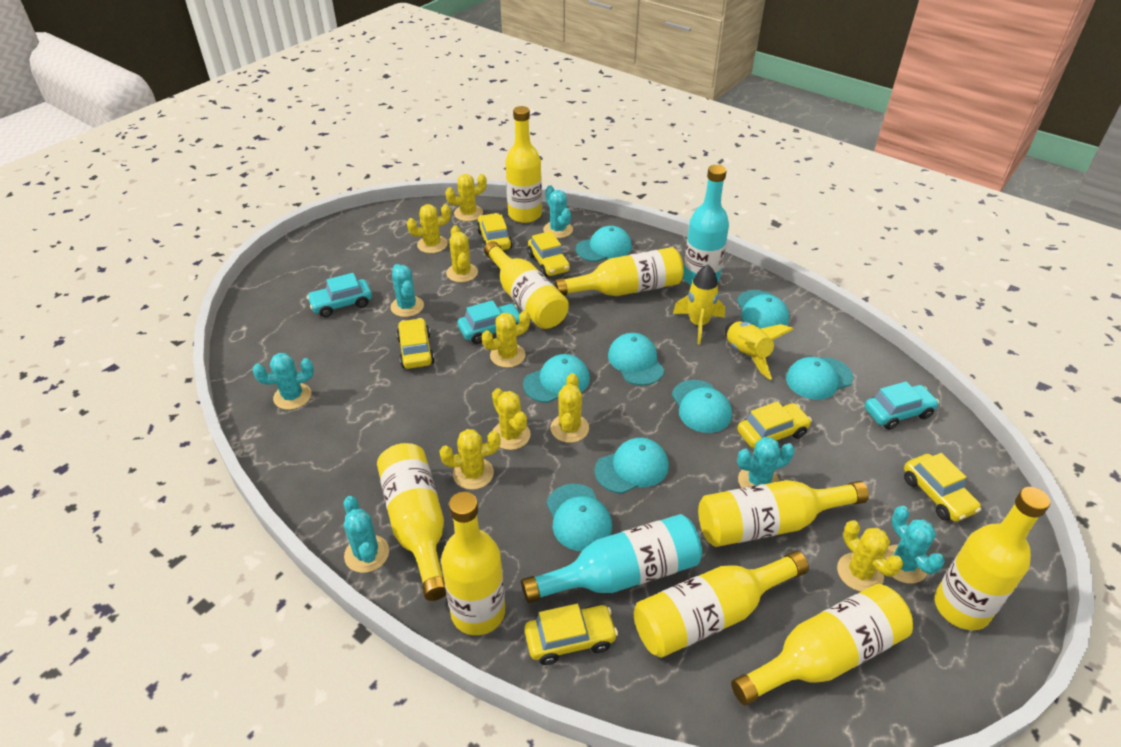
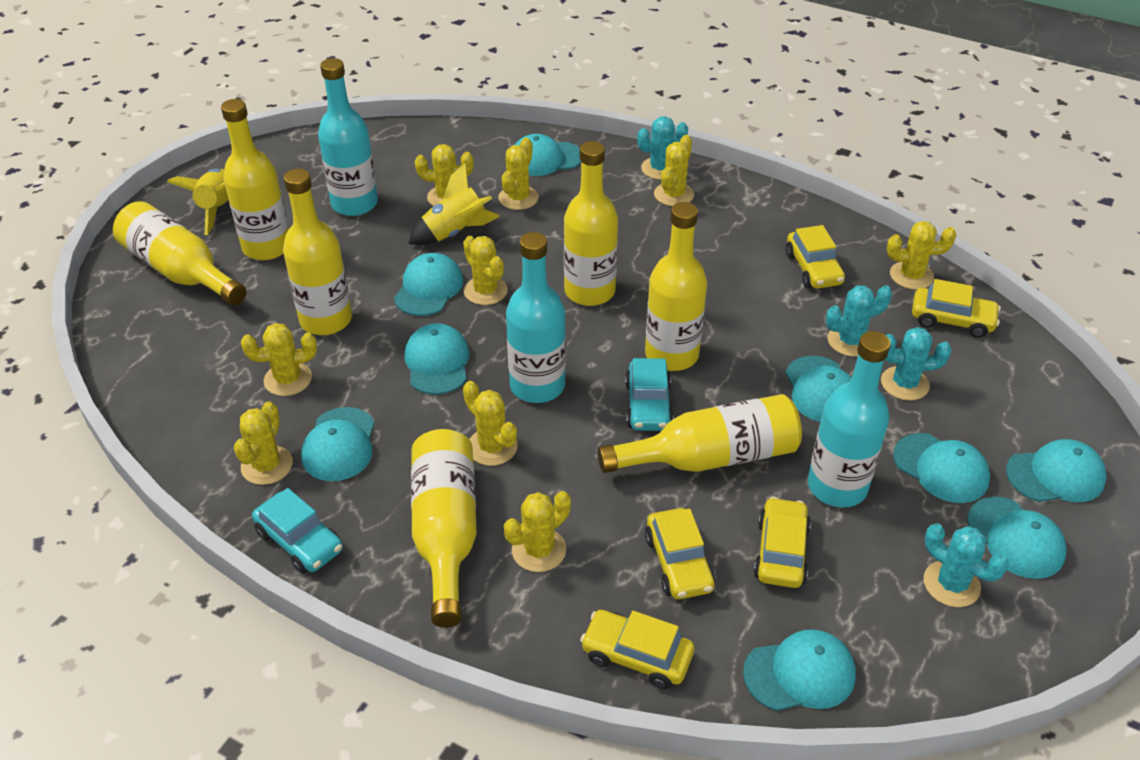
turquoise bottle: [521,514,702,603] [683,165,729,285] = 2 -> [318,58,378,216] [506,232,566,403] [808,331,891,508] = 3
turquoise cactus: [253,353,314,410] [343,496,389,573] [390,264,424,317] [543,185,573,238] [737,437,795,488] [884,506,945,584] = 6 -> [637,116,688,180] [826,285,892,357] [881,327,952,401] [923,523,1009,607] = 4
turquoise cap: [523,354,590,403] [547,484,612,551] [576,226,632,262] [594,438,669,494] [608,333,664,385] [672,380,732,433] [737,290,789,329] [786,357,853,400] = 8 -> [301,407,375,481] [394,253,463,316] [404,323,470,395] [515,134,581,176] [743,629,856,711] [785,356,852,422] [893,433,990,503] [967,497,1067,579] [1006,439,1107,502] = 9
turquoise car: [307,273,372,317] [458,300,520,344] [865,381,939,430] = 3 -> [252,488,343,574] [625,358,674,431] = 2
yellow bottle: [377,443,446,601] [441,492,505,635] [484,241,569,329] [505,106,542,223] [554,247,684,296] [634,551,809,658] [698,480,869,547] [731,584,913,706] [934,487,1050,630] = 9 -> [113,201,247,305] [221,99,289,260] [283,169,352,335] [411,429,477,628] [564,141,618,306] [597,394,802,473] [645,202,707,371] = 7
yellow cactus: [407,204,451,253] [440,429,501,490] [445,174,487,221] [446,225,478,282] [482,311,530,368] [492,388,531,450] [550,373,589,443] [837,520,903,592] = 8 -> [234,401,293,485] [241,323,317,396] [415,144,474,206] [463,236,508,305] [463,381,517,466] [498,138,539,210] [504,491,571,572] [654,135,694,206] [887,221,956,290] = 9
yellow car: [397,318,435,369] [477,213,512,250] [524,604,618,665] [528,231,570,277] [737,401,812,449] [904,453,981,522] = 6 -> [580,610,694,689] [645,508,716,599] [753,497,811,588] [786,225,845,289] [912,279,1001,338] = 5

